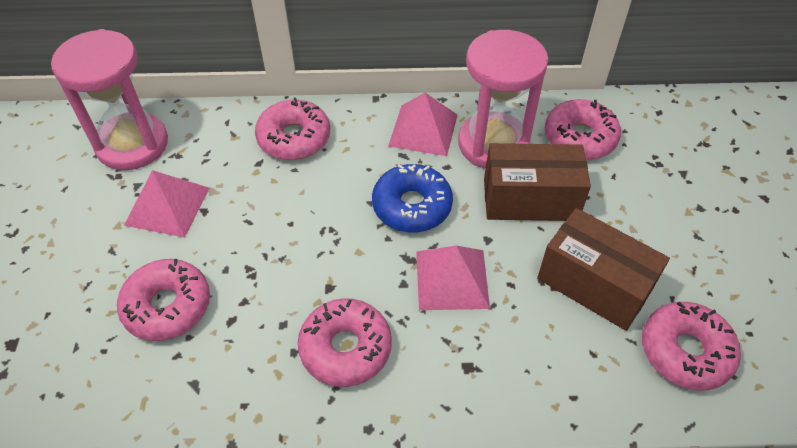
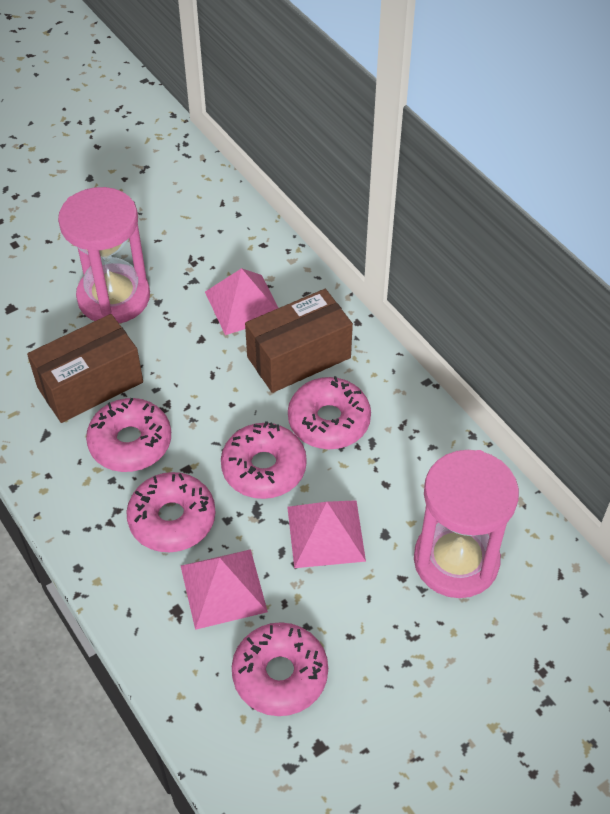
blue donut: [372,164,453,232] = 1 -> none = 0

